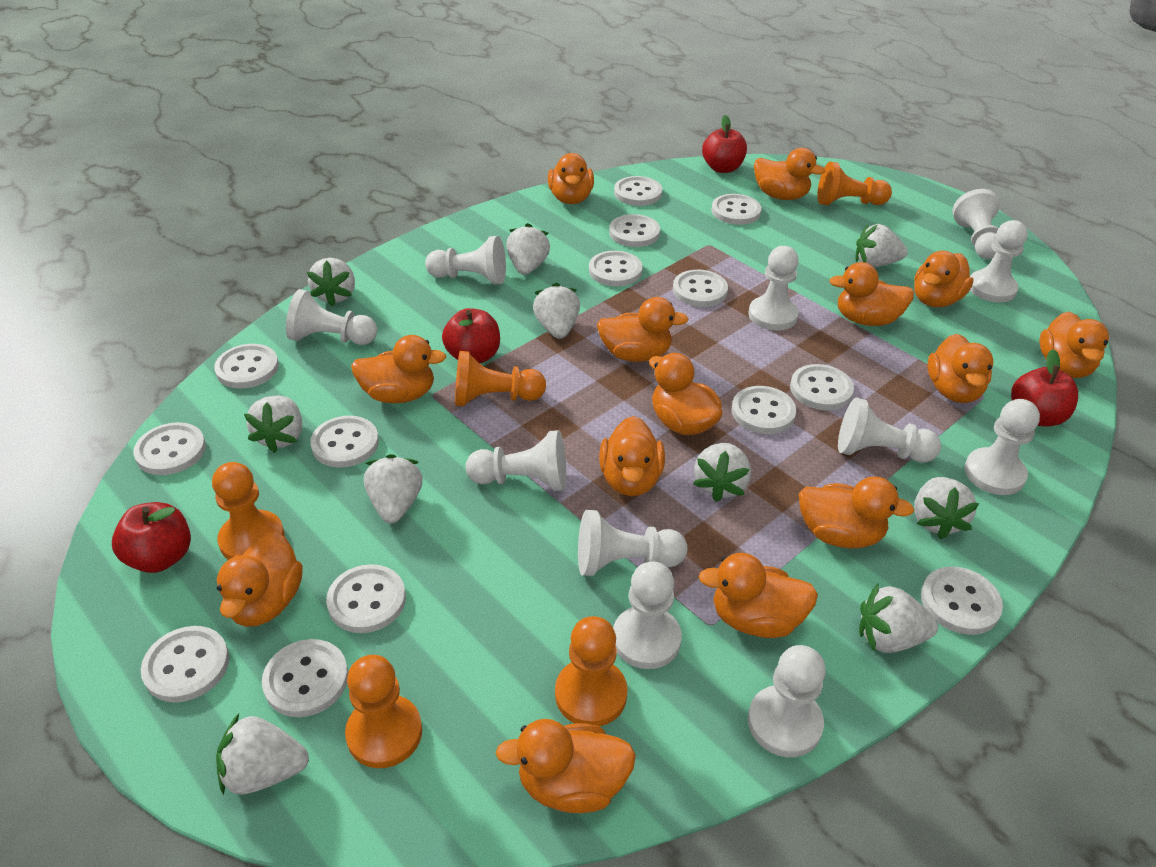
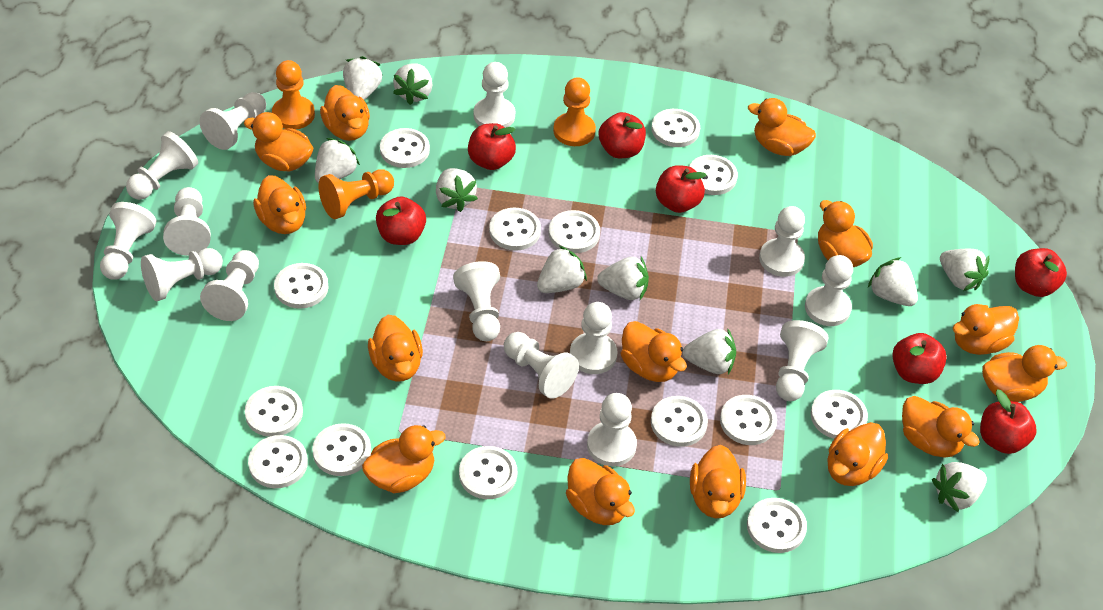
orange pawn: [212,462,285,560] [345,655,422,768] [455,351,546,406] [555,616,628,726] [817,162,892,206] = 5 -> [272,60,315,130] [318,169,394,219] [553,77,596,146] = 3
red apple: [112,502,191,573] [442,308,500,363] [702,115,747,173] [1011,349,1078,427] = 4 -> [376,196,426,245] [468,123,516,170] [599,112,646,158] [656,165,707,213] [892,333,947,384] [980,389,1037,454] [1015,248,1067,297] = 7
white pawn: [286,289,377,345] [425,236,506,285] [466,430,567,491] [578,510,688,576] [613,561,682,669] [748,246,799,331] [748,645,826,757] [838,397,941,463] [952,189,1000,259] [964,399,1040,495] [970,220,1028,303] = 11 -> [100,202,156,280] [126,131,198,200] [141,248,223,301] [163,187,211,256] [200,92,266,150] [200,250,259,321] [453,261,500,341] [474,62,515,128] [504,332,579,399] [570,302,617,374] [587,393,637,467] [759,206,805,277] [776,320,828,401] [805,255,853,326] = 14

